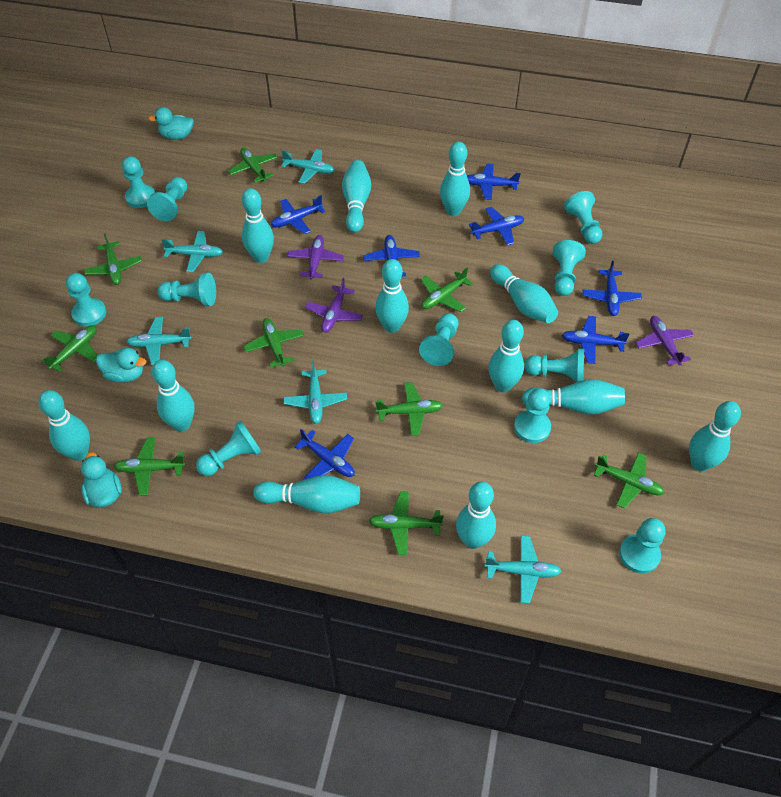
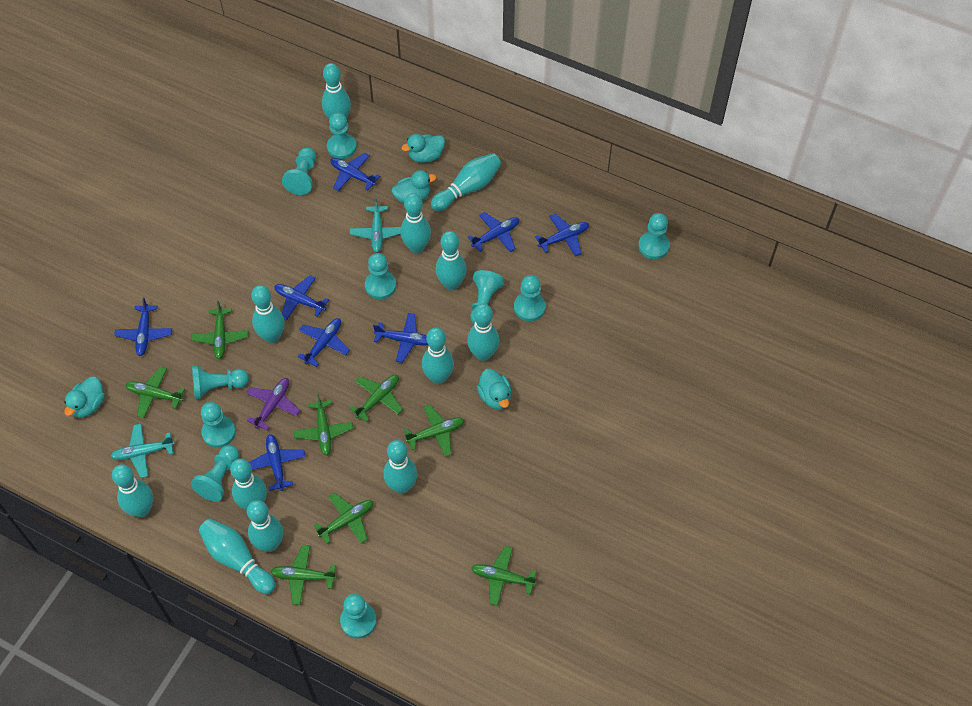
blue plane: [271,195,325,234] [295,429,355,479] [363,235,420,276] [467,163,521,200] [469,207,524,245] [562,316,630,364] [583,260,642,316] = 7 -> [114,297,172,356] [249,434,306,491] [274,275,329,320] [298,318,350,367] [330,153,380,191] [373,313,428,363] [468,212,519,252] [535,214,589,256] = 8
green plane: [42,325,98,372] [84,234,142,285] [114,437,185,496] [228,148,278,183] [243,318,304,367] [369,492,444,555] [376,382,443,436] [421,268,473,312] [594,452,665,509] = 9 -> [125,367,185,418] [191,301,248,359] [270,545,337,605] [293,394,353,456] [314,493,374,544] [349,375,403,423] [404,405,465,457] [471,546,537,606] = 8
purple plane: [287,235,344,280] [305,278,363,333] [636,316,694,366] = 3 -> [246,378,300,430] = 1
turquoise duck: [81,452,122,508] [96,348,146,383] [148,107,194,140] = 3 -> [64,377,105,418] [392,170,436,203] [401,134,445,163] [477,369,511,410] = 4
turquoise pawn: [66,273,106,326] [122,156,155,208] [147,177,187,221] [157,273,216,306] [196,421,261,476] [419,313,458,366] [514,388,551,443] [524,349,584,382] [553,240,586,296] [564,191,602,244] [619,518,666,573] = 11 -> [191,445,239,502] [192,366,249,399] [201,402,236,448] [282,147,316,195] [327,113,357,159] [340,594,377,638] [365,253,396,299] [470,270,504,324] [514,275,546,321] [638,213,670,259] = 10
turquoise plane: [127,317,192,365] [162,231,223,272] [281,149,335,184] [283,361,347,424] [484,536,561,604] = 5 -> [111,424,175,478] [350,198,401,253] = 2

